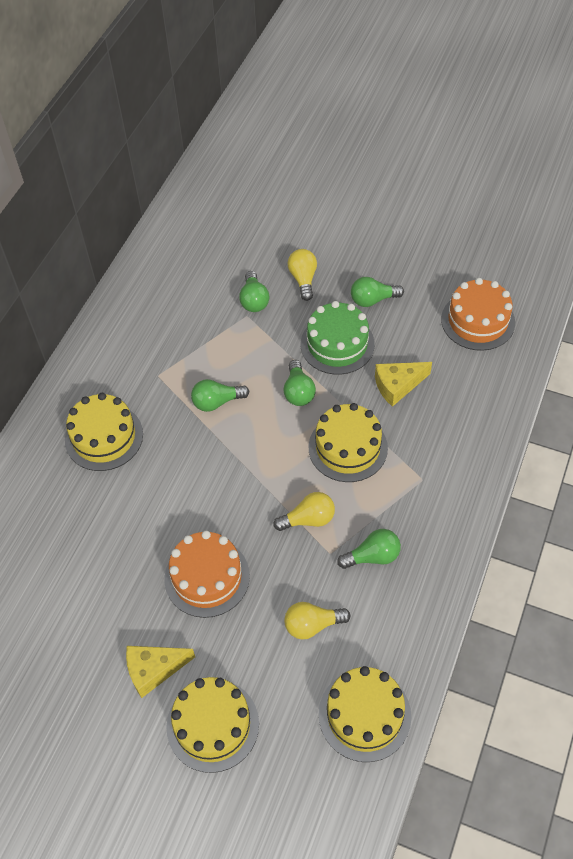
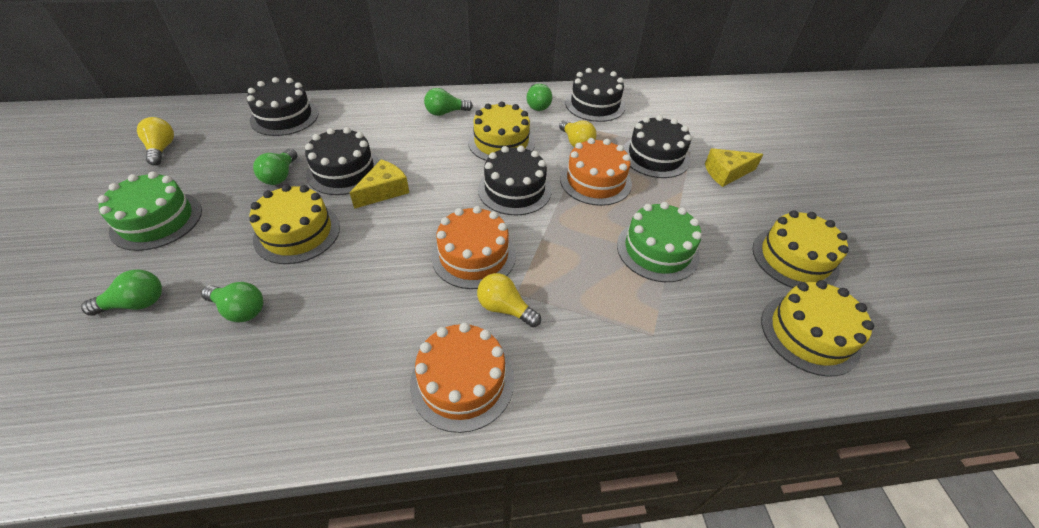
black cake: none = 0 -> [247,77,319,136] [305,127,379,195] [478,145,552,215] [565,68,625,122] [624,115,691,178] = 5
green cake: [301,301,375,375] = 1 -> [98,172,202,251] [617,202,702,282] = 2
orange cake: [165,531,250,618] [441,278,515,351] = 2 -> [410,322,514,433] [431,206,516,289] [560,138,632,206] = 3

